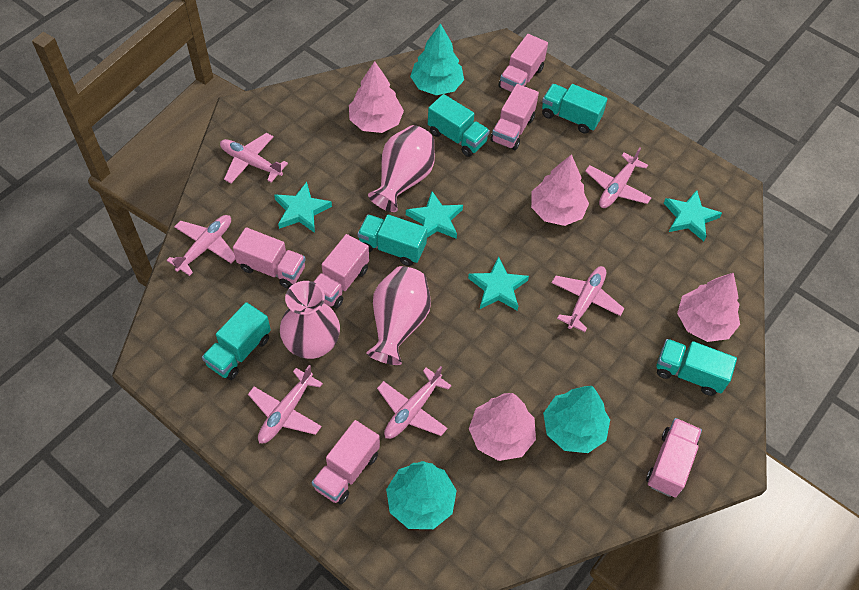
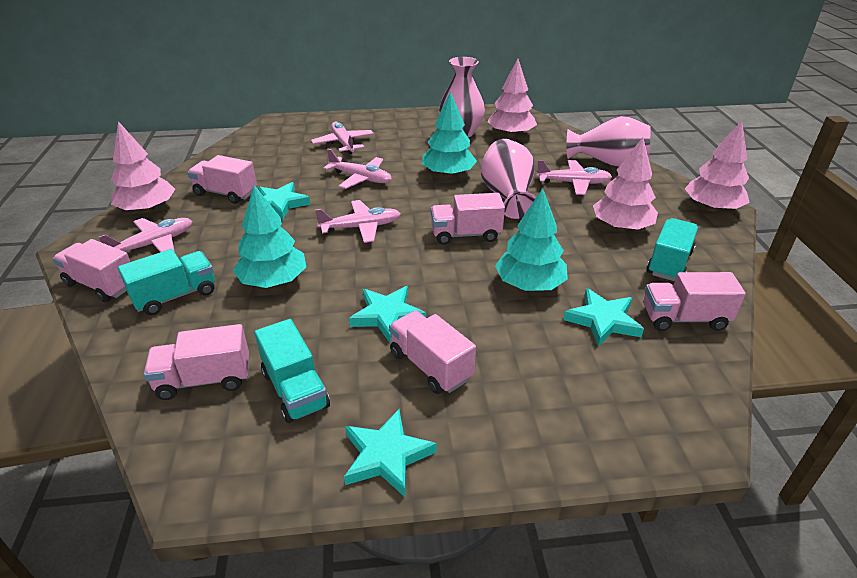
pink plane: [167,215,235,276] [220,133,288,183] [248,365,323,443] [377,366,452,439] [552,266,625,332] [585,148,652,208] = 6 -> [99,218,192,252] [311,122,374,154] [315,200,401,243] [323,149,392,189] [536,160,612,195] = 5
turquoise truck: [202,302,271,380] [357,215,427,266] [428,94,490,157] [542,84,607,134] [657,339,737,396] = 5 -> [118,249,215,315] [254,319,330,423] [646,218,698,281] = 3

